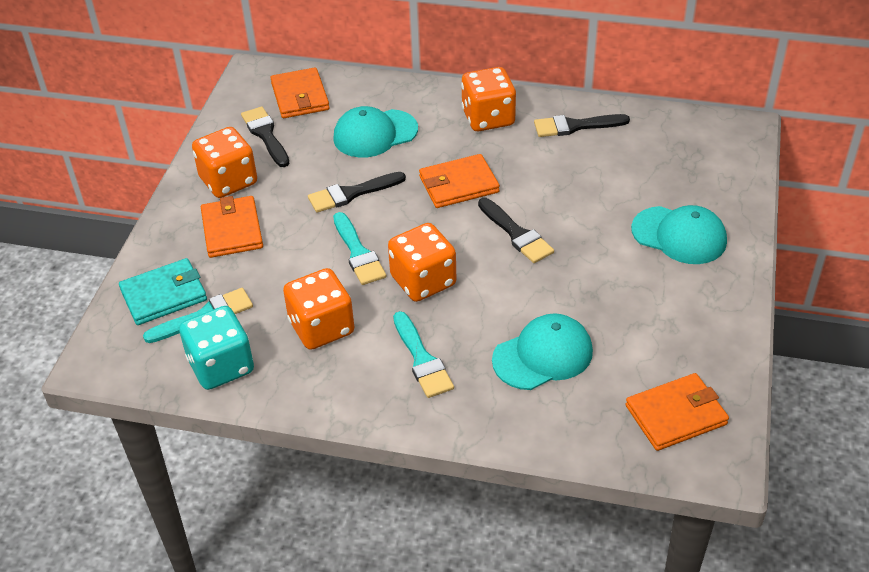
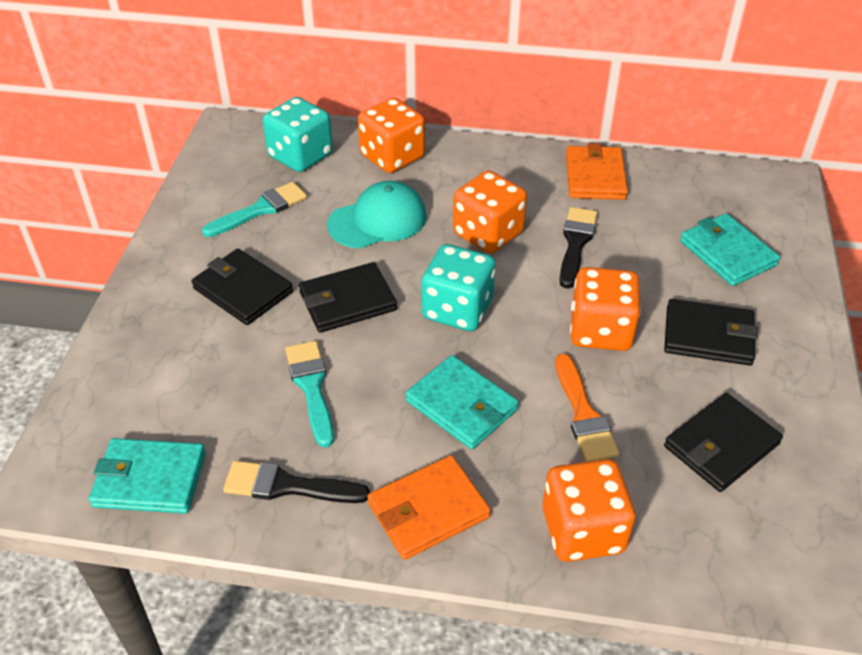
black brush: [241,107,290,167] [308,172,406,213] [478,198,554,263] [534,114,630,137] = 4 -> [223,461,370,503] [559,207,598,288] = 2
black wallet: none = 0 -> [192,249,293,325] [299,262,397,333] [664,299,758,366] [664,393,783,492] = 4
orange brush: none = 0 -> [555,354,619,462] = 1
orange wallet: [201,196,263,258] [271,67,330,118] [419,154,500,208] [625,373,729,451] = 4 -> [367,455,491,560] [566,143,628,200] = 2
turquoise brush: [143,288,253,343] [333,212,386,285] [393,311,454,398] = 3 -> [202,182,307,237] [285,341,334,448] = 2
turquoise cap: [333,106,418,158] [492,313,593,390] [631,205,727,264] = 3 -> [327,181,427,248] = 1
turquoise dice: [179,306,254,390] = 1 -> [263,97,333,172] [421,244,496,331] = 2
turquoise wallet: [119,258,207,325] = 1 -> [89,438,206,514] [405,355,519,449] [680,213,780,286] = 3

